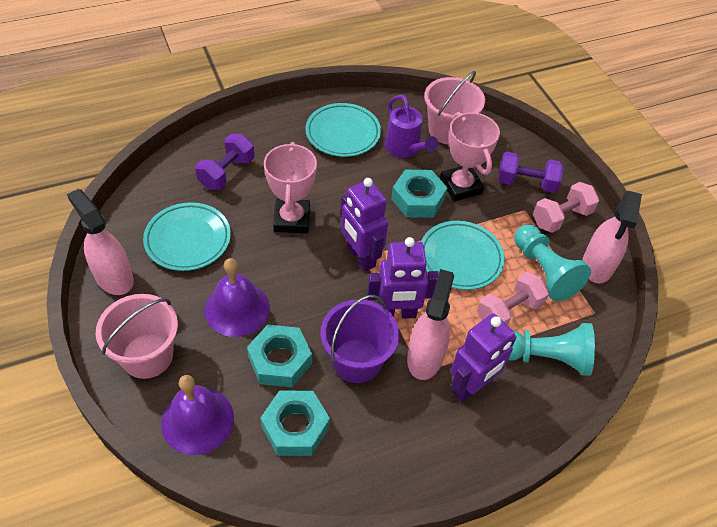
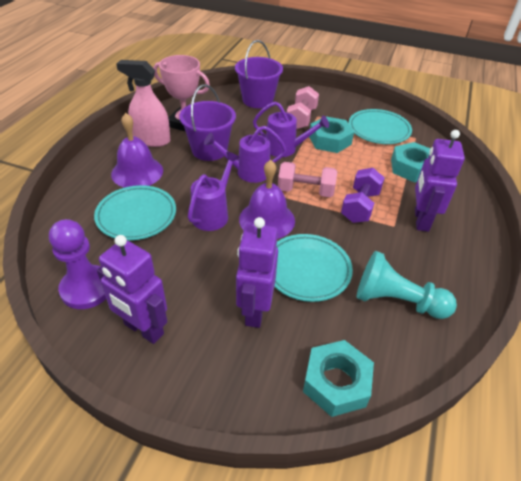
pink bucket: [95,294,178,379] [424,71,485,145] = 2 -> none = 0
pink spray bottle: [67,189,134,295] [407,269,454,380] [582,191,642,283] = 3 -> [116,60,170,147] = 1
pink trophy: [264,142,317,233] [440,112,500,202] = 2 -> [153,55,210,132] = 1
purple bucket: [321,295,399,383] = 1 -> [179,84,236,161] [235,40,283,108] = 2
purple dumbbell: [195,134,255,190] [498,152,564,193] = 2 -> [341,168,385,223] = 1
purple pawn: none = 0 -> [49,219,106,309] = 1
purple watering can: [385,95,438,158] = 1 -> [188,152,240,231] [204,126,287,183] [253,101,329,157] = 3
turquoise pawn: [508,323,595,376] [514,225,591,302] = 2 -> [357,251,457,319] = 1

